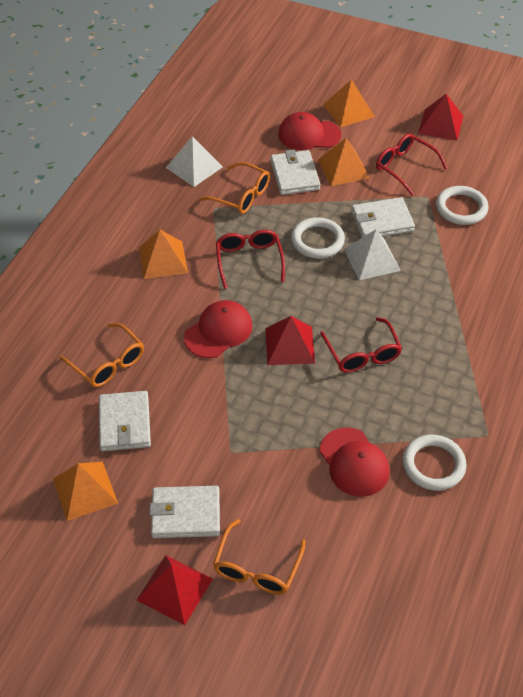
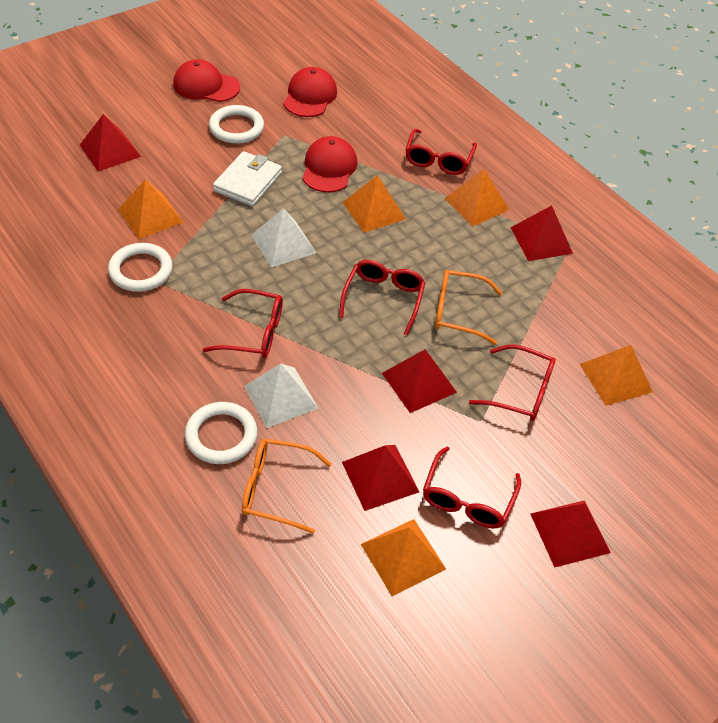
orange glasses: [60,323,144,387] [199,162,270,214] [213,519,306,594] = 3 -> [242,439,332,534] [435,270,502,345] = 2
orange pyramid: [53,462,118,521] [139,230,188,279] [318,138,370,186] [323,80,375,127] = 4 -> [118,180,184,239] [342,175,406,233] [361,519,446,596] [444,169,509,226] [580,345,653,406] = 5
red glasses: [216,230,285,289] [320,317,402,373] [376,133,447,195] = 3 -> [202,289,283,358] [339,260,425,335] [405,129,477,175] [423,447,521,528] [469,345,556,421] = 5
red pyramid: [137,555,213,625] [265,316,315,365] [418,94,463,141] = 3 -> [80,114,141,171] [342,445,419,511] [382,349,457,413] [511,205,573,261] [531,500,611,568] = 5
white wallet: [99,391,151,451] [149,486,220,538] [271,149,321,195] [351,197,415,238] = 4 -> [213,151,282,206] = 1

